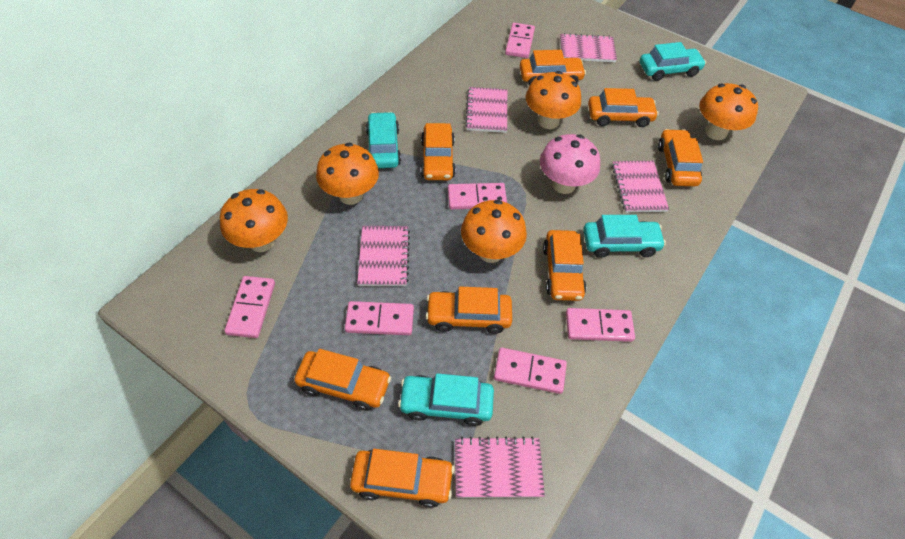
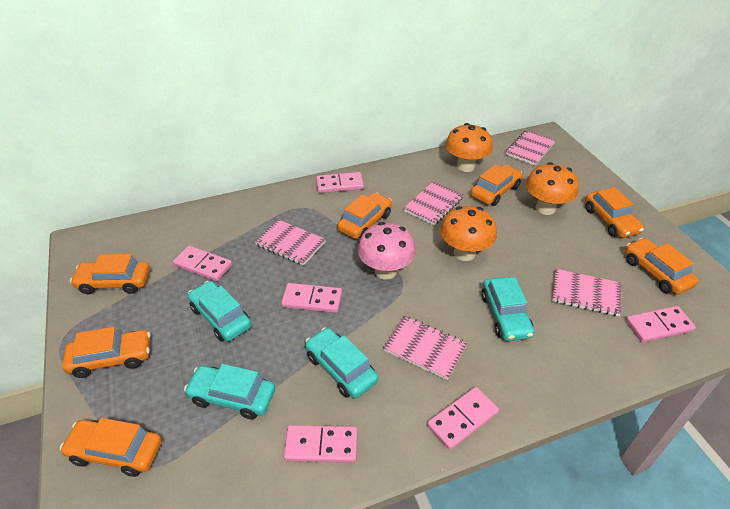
orange car: [294,349,391,411] [350,449,455,508] [421,123,456,180] [426,287,512,334] [520,50,586,85] [543,230,586,301] [588,88,659,127] [658,129,703,186] = 8 -> [60,418,162,477] [62,327,151,378] [70,254,150,294] [337,193,392,239] [471,165,522,206] [585,188,644,238] [625,238,699,294] = 7
orange mushroom: [220,189,288,252] [316,142,379,205] [461,200,527,263] [526,71,581,129] [699,83,758,140] = 5 -> [440,206,497,261] [445,123,493,172] [526,162,579,215] = 3

